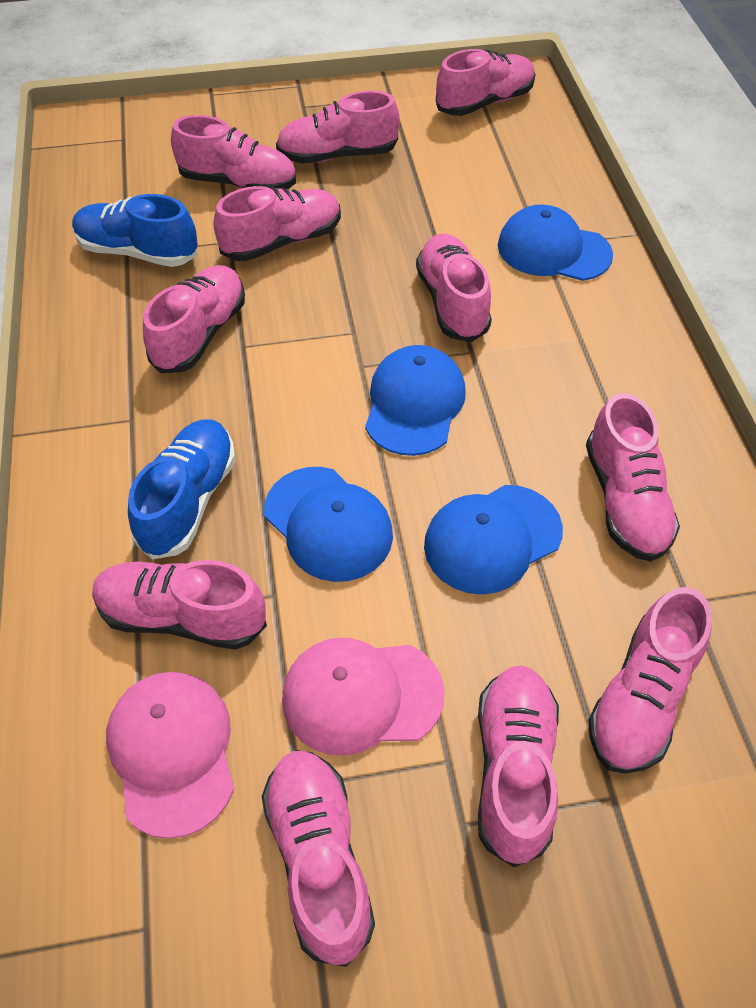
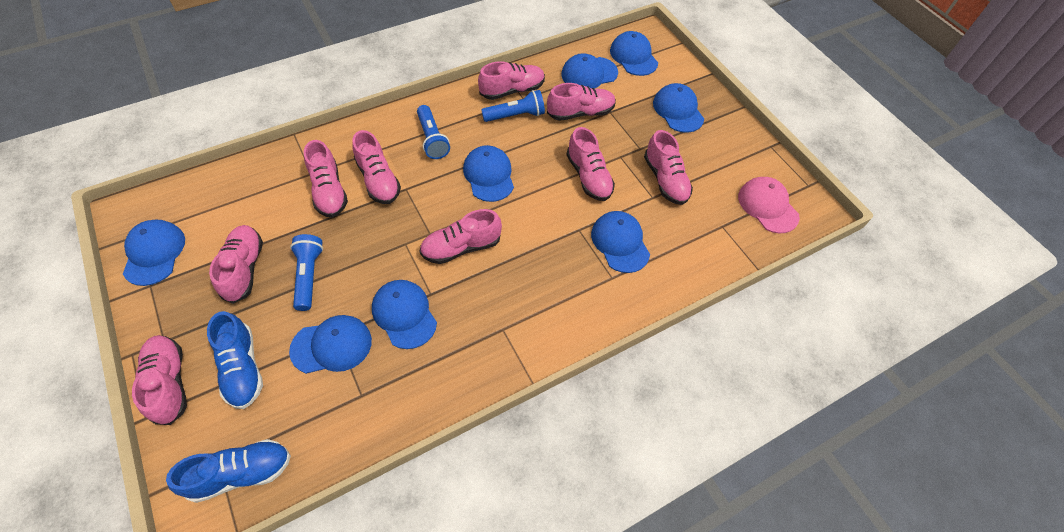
blue cap: [264,467,393,582] [365,345,466,456] [424,485,563,595] [498,205,613,281] = 4 -> [123,220,185,286] [289,315,372,374] [372,280,437,349] [463,145,514,202] [561,53,618,89] [591,211,650,273] [610,31,658,76] [653,83,704,133] = 8
blue flashlight: none = 0 -> [290,234,323,311] [417,105,450,159] [481,90,545,122] = 3
pink cap: [106,672,234,839] [282,638,444,756] = 2 -> [738,177,800,233] = 1
pink shoe: [92,560,267,650] [143,265,245,373] [171,115,296,189] [214,186,341,261] [261,750,375,967] [276,91,399,163] [416,234,492,342] [436,49,536,116] [478,666,559,867] [586,393,680,562] [588,587,712,774] = 11 -> [132,335,187,425] [209,225,263,304] [304,140,348,217] [352,130,401,204] [419,209,502,264] [478,61,545,100] [547,83,616,121] [566,127,615,201] [644,130,693,205] = 9

